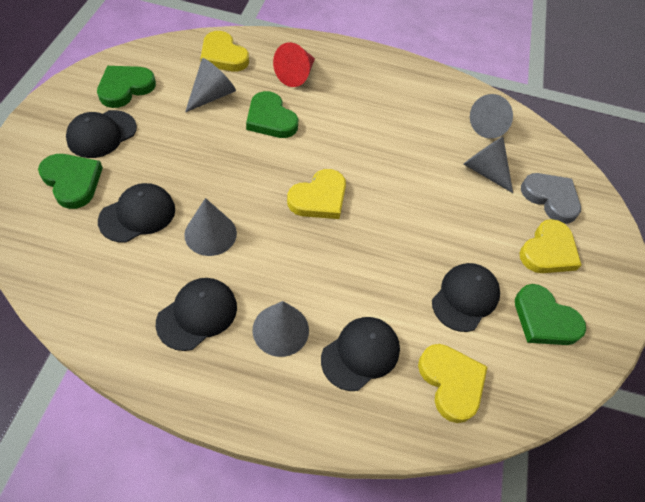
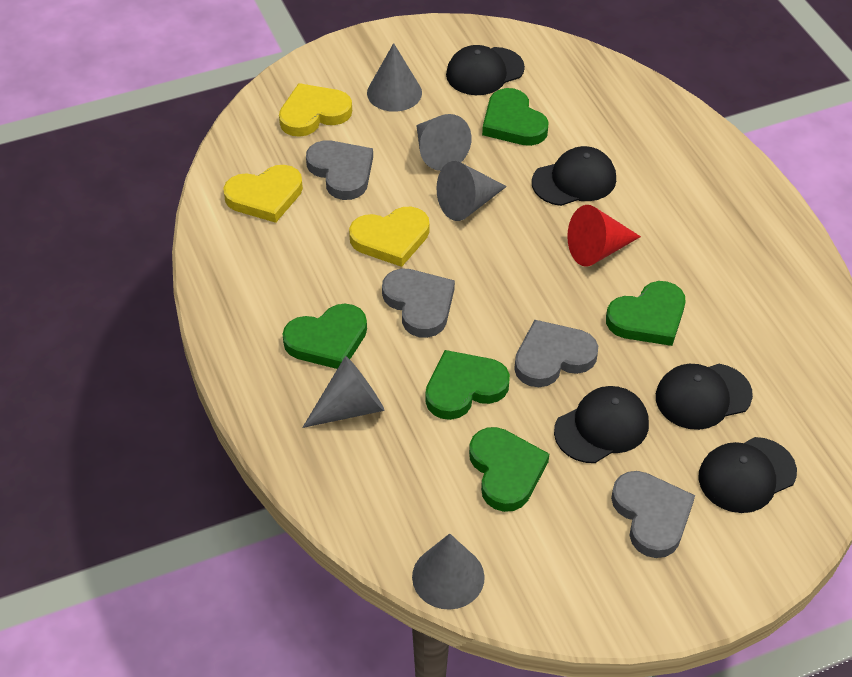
green heart: [38,154,103,209] [97,66,156,108] [246,91,298,138] [515,284,586,345] = 4 -> [282,304,367,369] [425,350,510,420] [469,427,549,512] [482,88,549,146] [606,281,685,346] = 5
grey heart: [521,173,581,224] = 1 -> [306,140,373,200] [382,268,455,338] [514,320,598,387] [611,471,695,558] = 4
yellow heart: [200,31,249,71] [287,169,346,219] [418,344,487,423] [519,219,582,273] = 4 -> [223,165,303,223] [279,83,352,137] [349,207,429,267] = 3

